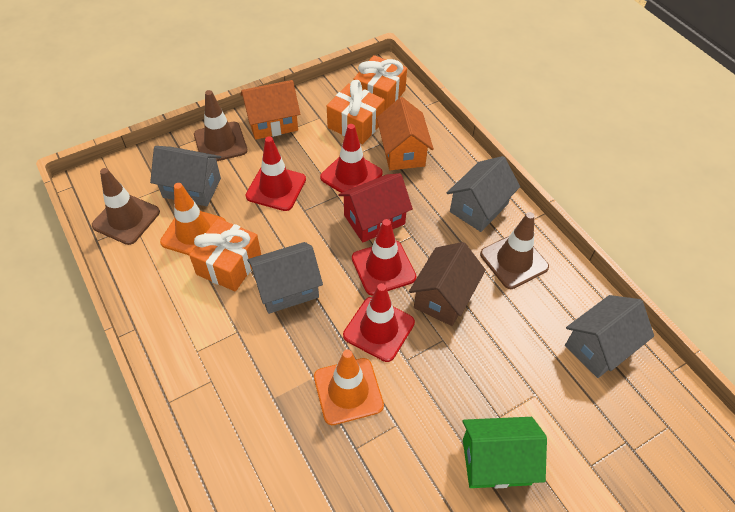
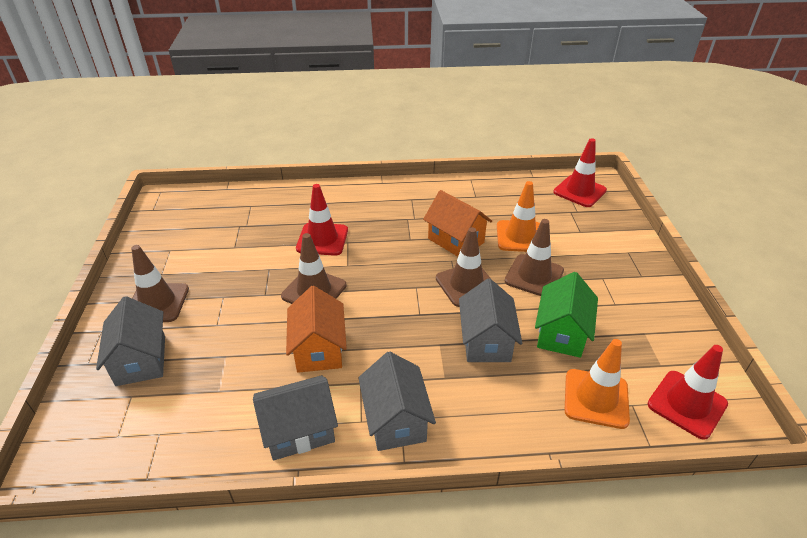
brown house: [409,242,486,326] = 1 -> none = 0
brown traffic cone: [92,168,160,245] [194,90,248,161] [480,212,549,289] = 3 -> [131,245,189,322] [281,233,346,304] [436,227,491,307] [505,219,564,296] = 4
orange gift: [189,218,261,291] [327,80,385,144] [354,55,407,111] = 3 -> none = 0
red house: [338,173,413,243] = 1 -> none = 0
red traffic cone: [246,136,306,211] [320,124,383,193] [343,283,415,362] [352,219,417,296] = 4 -> [296,184,348,256] [553,138,607,207] [648,345,728,440] = 3

